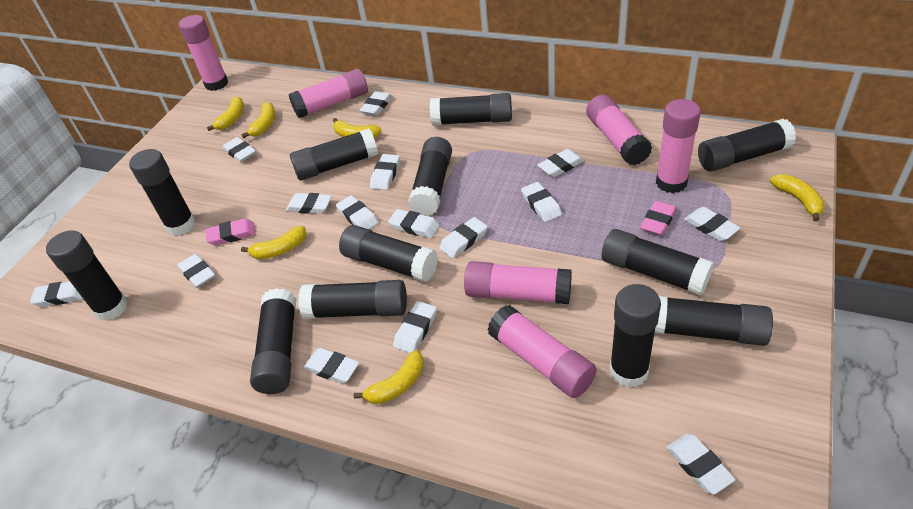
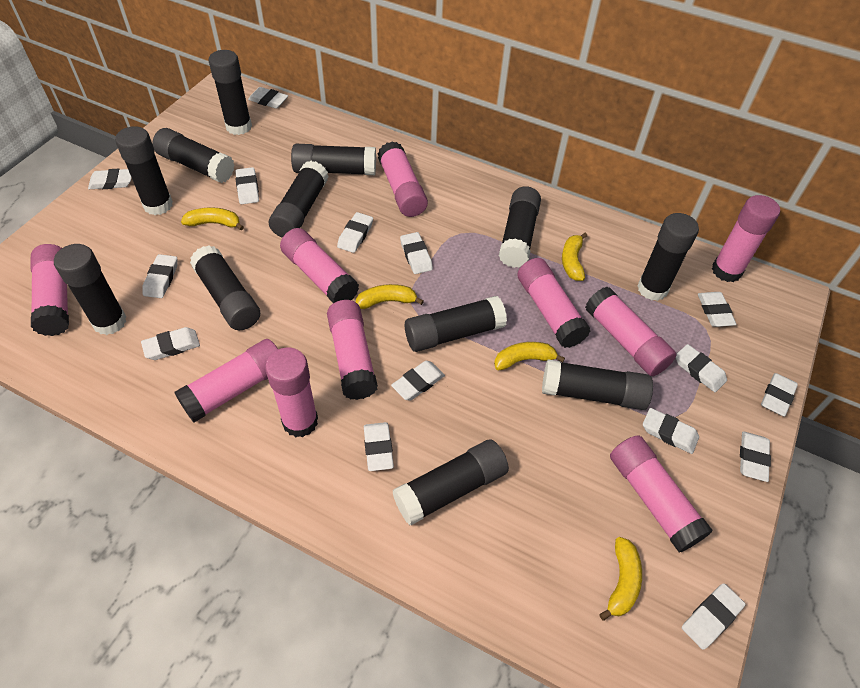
pink eraser: [206,218,256,246] [640,201,677,235] = 2 -> none = 0
pink glue stick: [179,15,228,91] [289,69,368,118] [464,261,572,304] [487,305,597,398] [586,95,652,165] [656,99,701,193] = 6 -> [30,244,69,336] [175,339,278,422] [265,347,318,437] [280,228,359,303] [327,300,378,400] [378,142,428,217] [517,258,591,348] [585,287,677,376] [610,435,713,552] [712,195,780,282] = 10
yellow banana: [207,96,244,131] [241,102,275,138] [241,226,306,259] [333,118,382,138] [354,350,424,404] [770,174,825,221] = 6 -> [181,207,244,230] [356,284,424,309] [494,342,565,371] [562,233,587,281] [599,537,642,621] = 5

